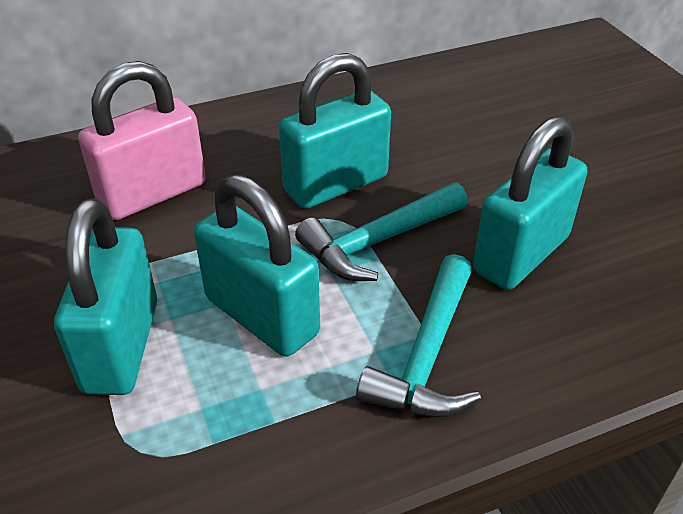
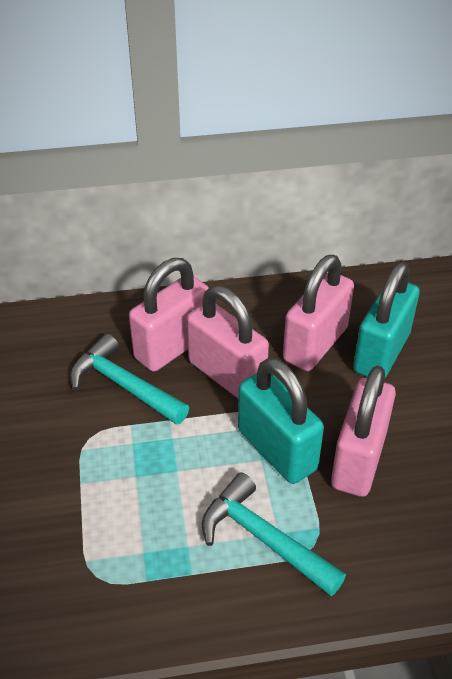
pink padlock: [78,61,206,220] = 1 -> [129,258,209,372] [187,286,269,398] [283,255,354,371] [331,366,396,497] = 4
turquoise padlock: [54,198,157,395] [194,174,320,357] [279,53,391,209] [473,116,587,290] = 4 -> [238,358,324,484] [353,262,420,378] = 2

